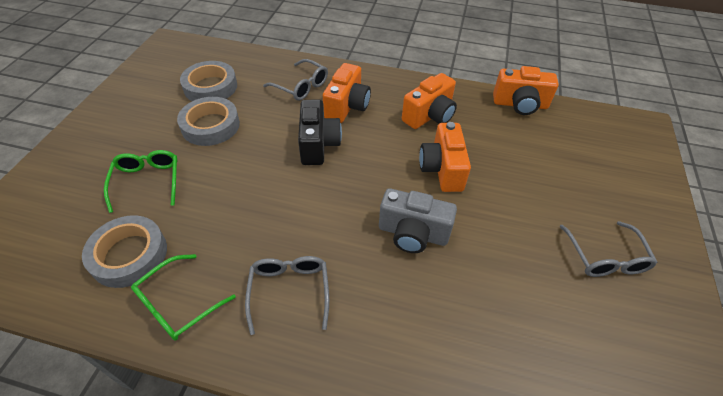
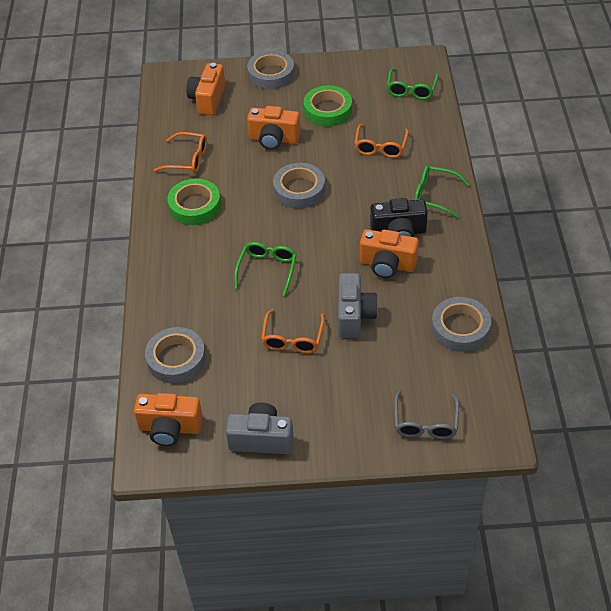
green glasses: [104,150,177,213] [131,254,236,341] = 2 -> [234,242,297,296] [387,68,439,100] [414,166,470,218] = 3
green tape: none = 0 -> [167,178,221,225] [304,85,352,127] = 2
grey camera: [379,188,457,253] = 1 -> [226,402,293,454] [338,273,378,338] = 2
grey glasses: [245,256,329,335] [263,59,328,101] [560,221,658,277] = 3 -> [394,391,459,439] = 1
grey tape: [82,215,167,288] [177,97,240,146] [180,61,237,101] = 3 -> [145,327,206,383] [247,50,294,89] [273,163,325,209] [431,297,491,352] = 4
orange glasses: none = 0 -> [154,132,207,173] [261,309,325,353] [355,124,409,158] = 3

